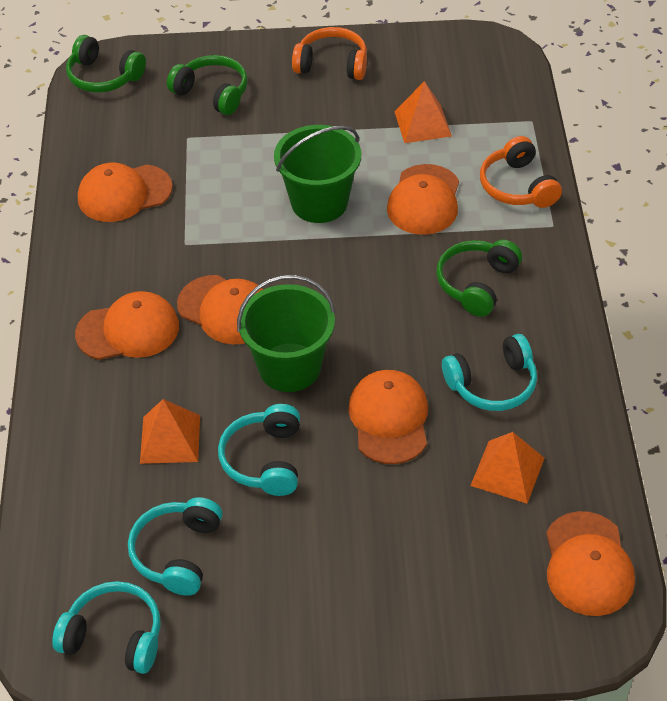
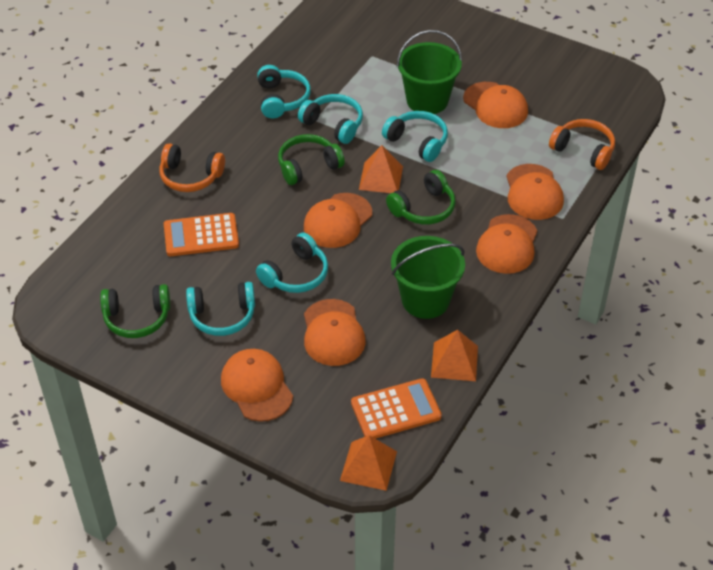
orange calculator: none = 0 -> [164,213,239,256] [351,378,442,439] = 2
turquoise headphones: [52,581,161,674] [128,497,223,596] [218,404,300,496] [442,334,537,411] = 4 -> [186,282,255,336] [256,233,328,293] [257,65,311,118] [298,94,363,144] [382,111,448,162] = 5

